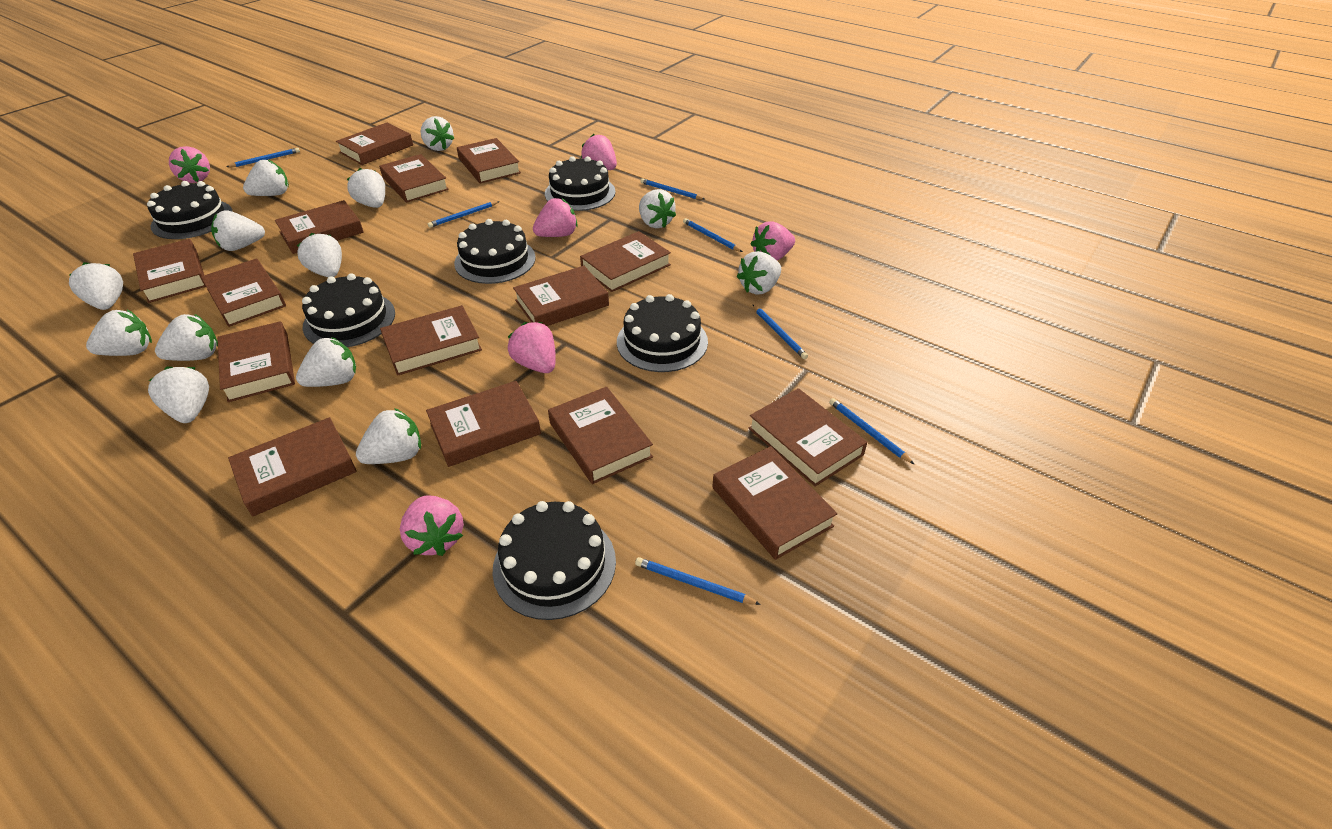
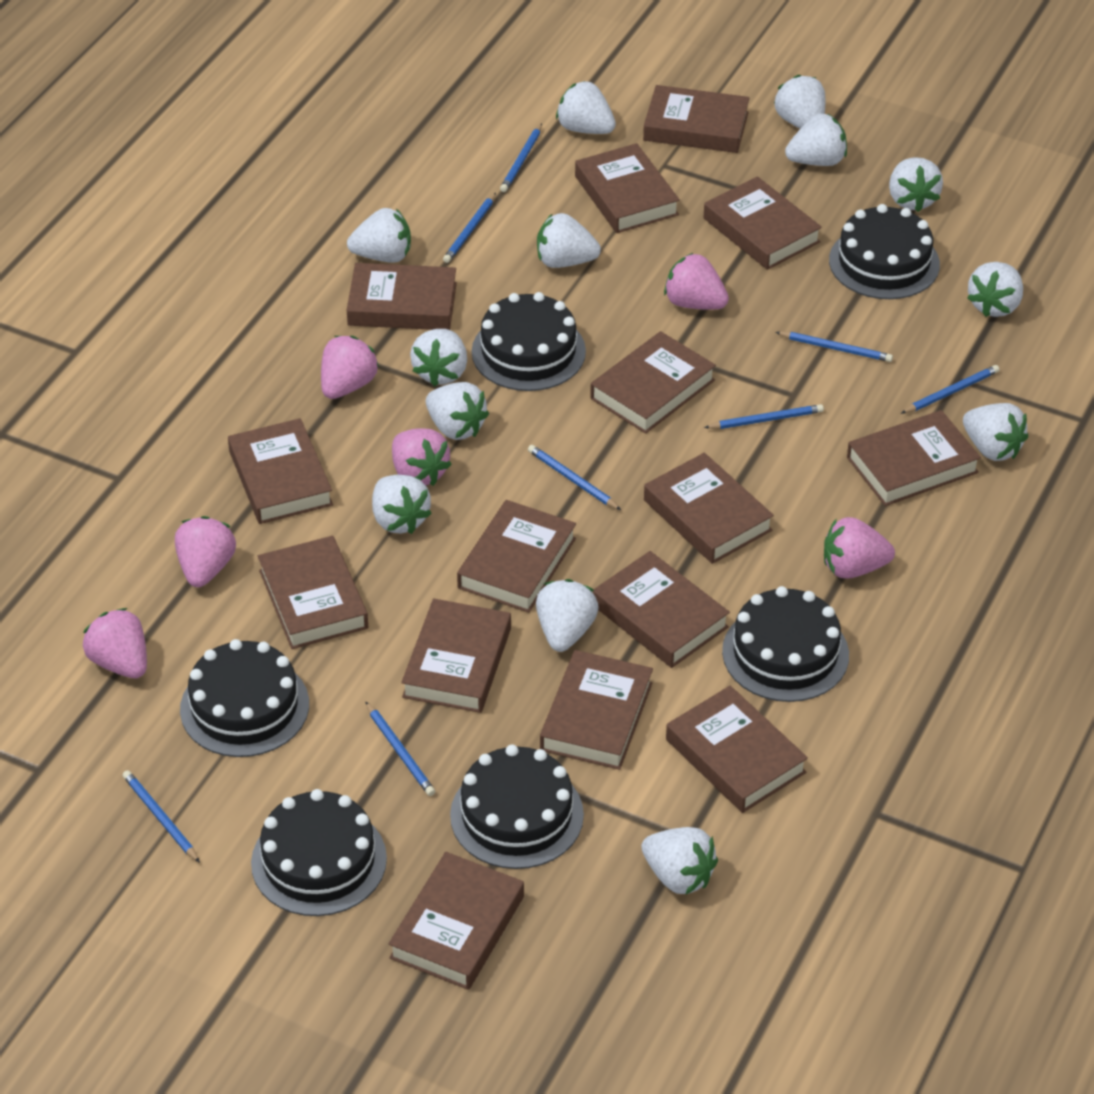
blue pencil: [226,148,300,167] [428,201,500,228] [635,557,761,605] [640,178,705,200] [683,218,743,252] [753,305,808,359] [829,398,915,465] = 7 -> [122,770,200,863] [365,701,435,796] [443,193,496,263] [500,123,542,192] [528,445,621,510] [704,404,824,429] [776,332,893,362] [901,365,999,414] = 8

